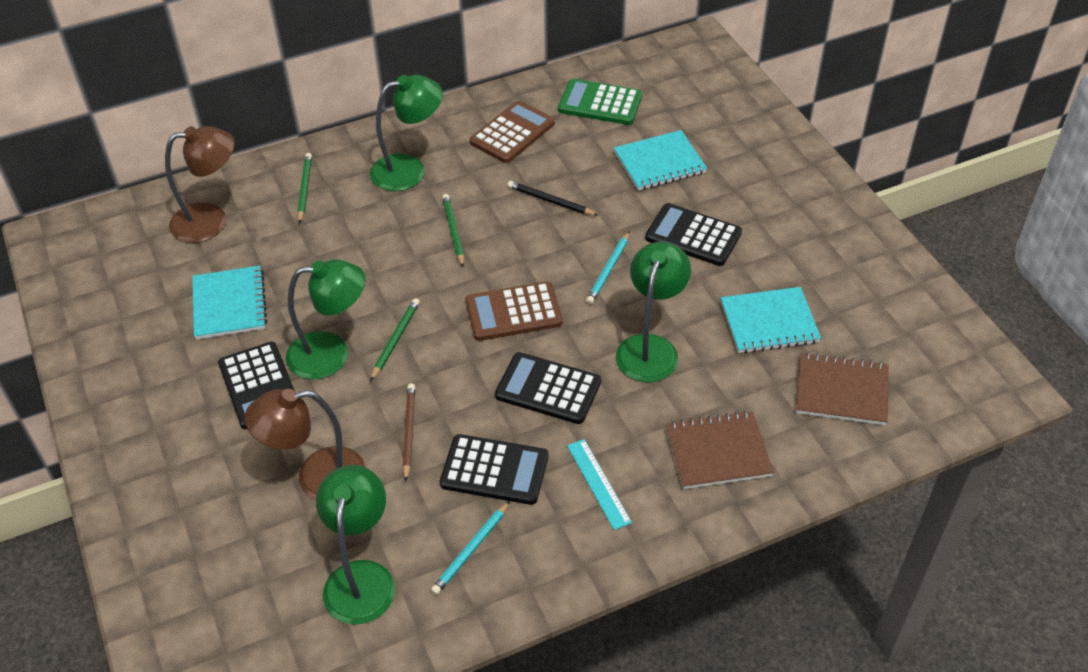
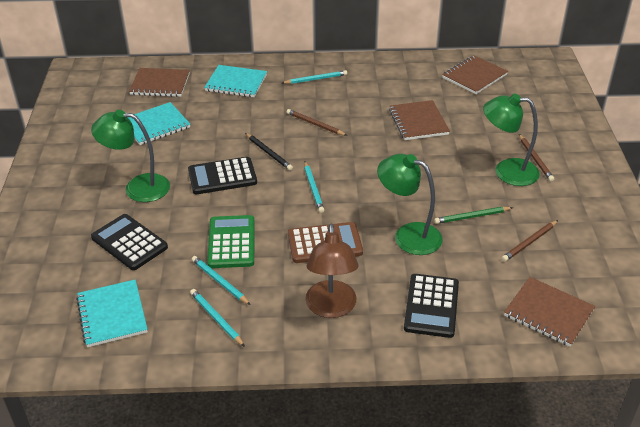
black calculator: [218,342,295,429] [440,434,548,505] [495,352,601,424] [645,203,742,266] = 4 -> [91,214,168,270] [188,157,257,194] [404,274,459,338] = 3
brown calculator: [466,281,562,341] [470,101,555,163] = 2 -> [288,222,363,263] = 1
brown lamp: [165,126,235,243] [245,389,366,500] = 2 -> [306,224,359,318] = 1
brown notebook: [666,411,774,489] [796,352,888,425] = 2 -> [129,68,190,97] [389,100,450,140] [442,55,508,94] [504,277,595,347] = 4
brown pencil: [402,383,415,481] = 1 -> [287,109,347,136] [502,220,558,262] [519,134,554,182] = 3
green lamp: [286,259,365,379] [316,465,395,624] [370,75,443,191] [616,242,691,382] = 4 -> [91,110,170,202] [377,154,443,255] [483,94,540,186] = 3
green pencil: [297,153,312,224] [370,298,420,381] [442,194,464,267] = 3 -> [434,207,513,224] = 1
turquoise pencil: [431,501,510,595] [586,231,630,304] = 2 -> [190,289,245,347] [192,256,251,305] [282,70,347,84] [304,162,324,213] = 4
turquoise ruler: [567,439,632,530] = 1 -> none = 0

